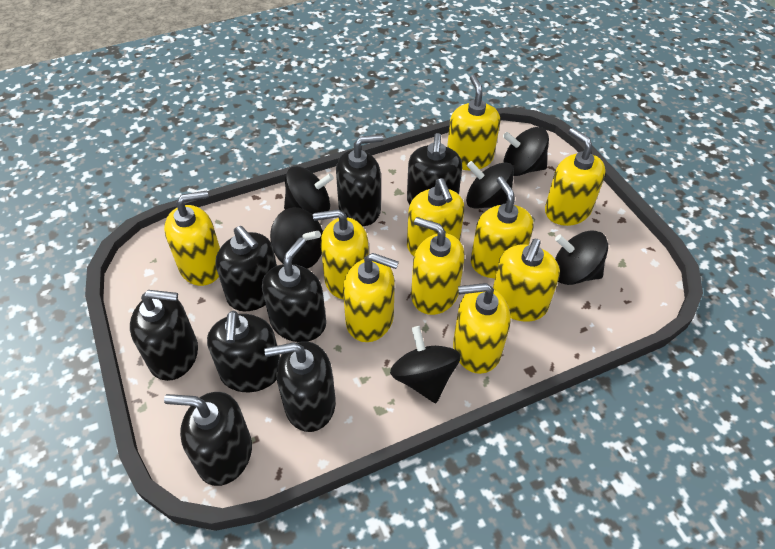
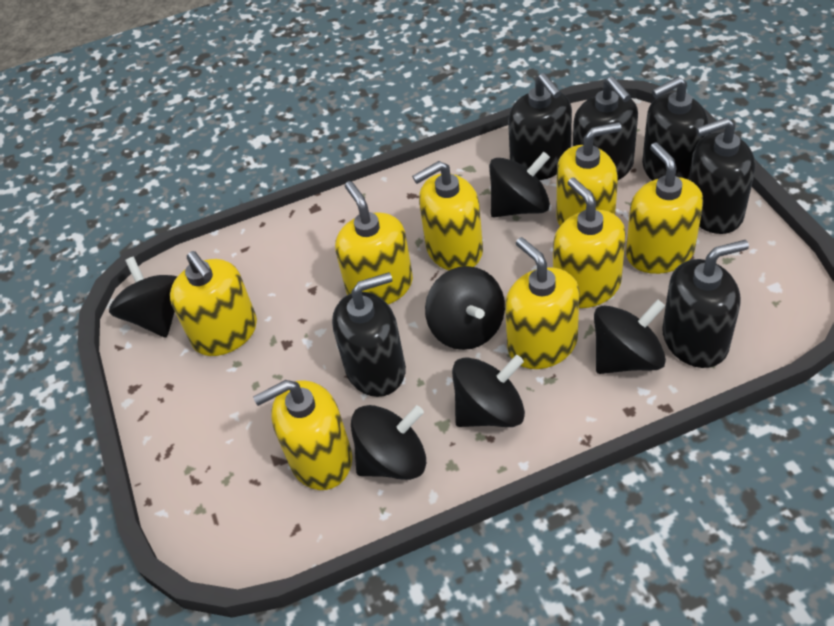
black soap dispenser: [130,290,198,381] [164,392,252,486] [207,311,280,392] [216,226,277,311] [262,238,326,342] [264,341,336,432] [336,134,383,226] [407,133,462,205] = 8 -> [332,272,406,397] [508,73,572,180] [573,76,638,180] [642,77,708,181] [662,240,749,368] [689,117,755,234] = 6
yellow soap dispenser: [164,190,220,286] [313,209,369,300] [343,253,399,342] [407,178,464,256] [411,217,465,315] [447,75,500,170] [453,283,511,374] [471,177,533,278] [493,239,560,322] [545,128,606,226] = 10 -> [170,251,257,356] [253,380,352,490] [335,181,413,304] [412,161,483,270] [505,237,579,369] [553,177,626,308] [557,122,622,226] [626,142,703,274] = 8

